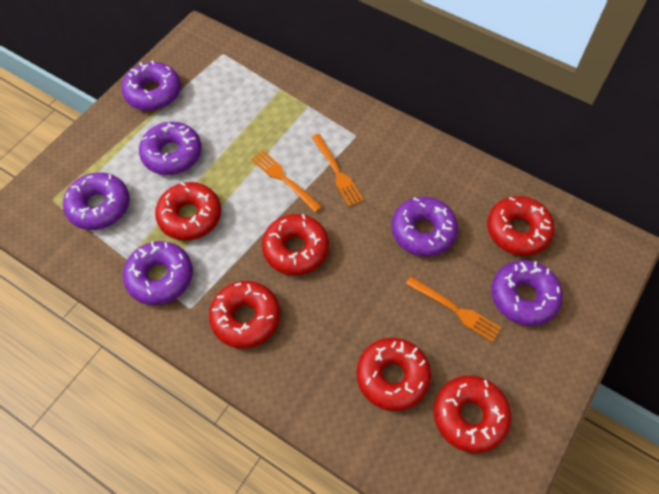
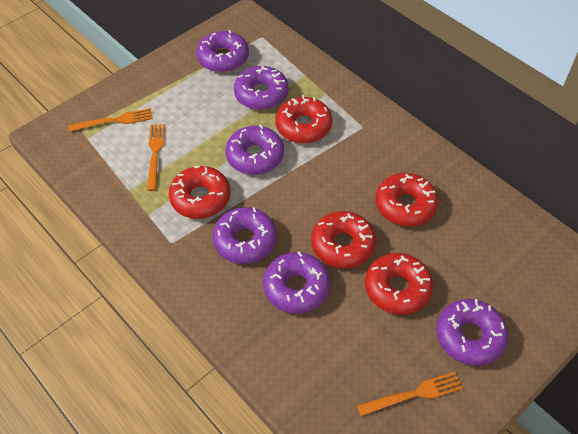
red donut: [155,182,221,241] [209,281,280,348] [262,214,329,275] [357,338,431,411] [434,376,511,453] [487,196,555,256] = 6 -> [169,166,230,219] [275,95,332,143] [311,211,376,268] [365,253,433,315] [376,173,438,226] = 5

